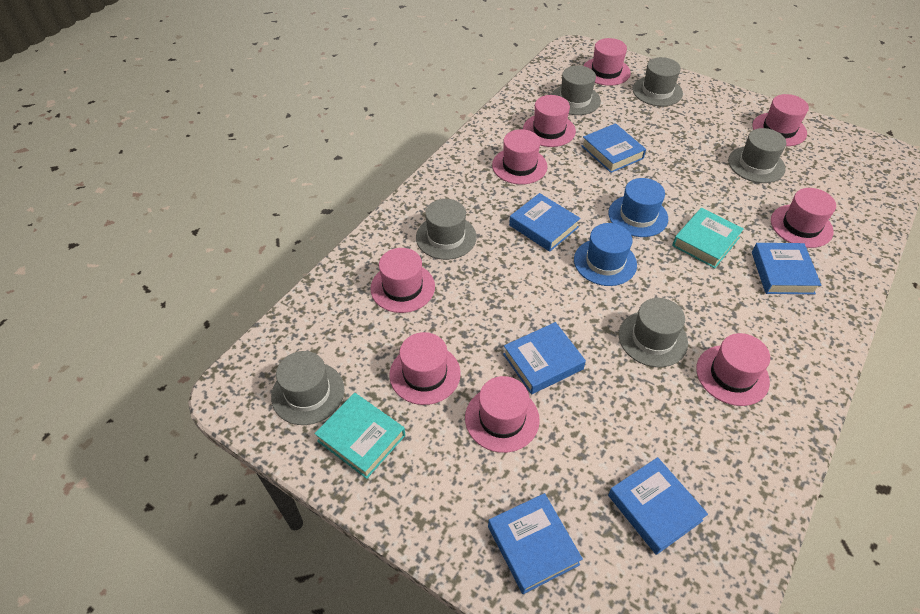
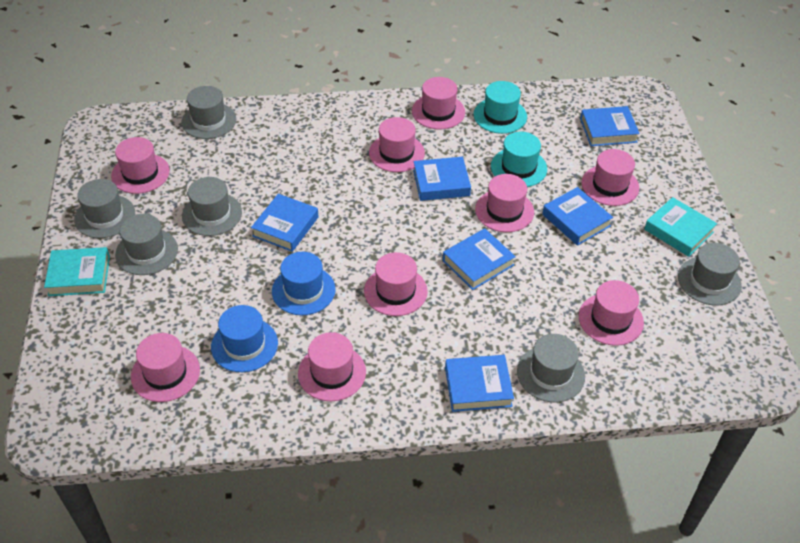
turquoise hat: none = 0 -> [473,81,527,134] [491,132,547,187] = 2

